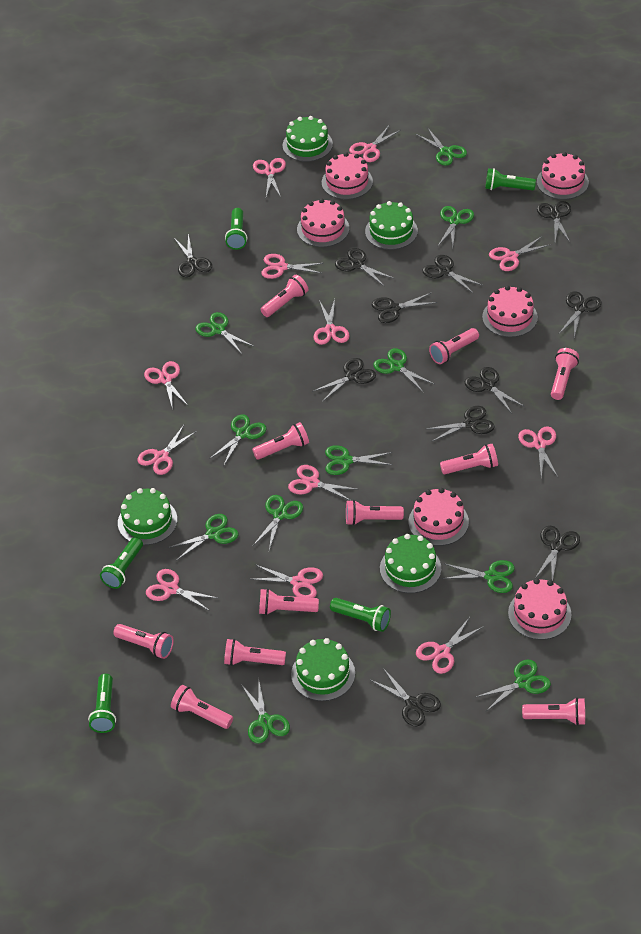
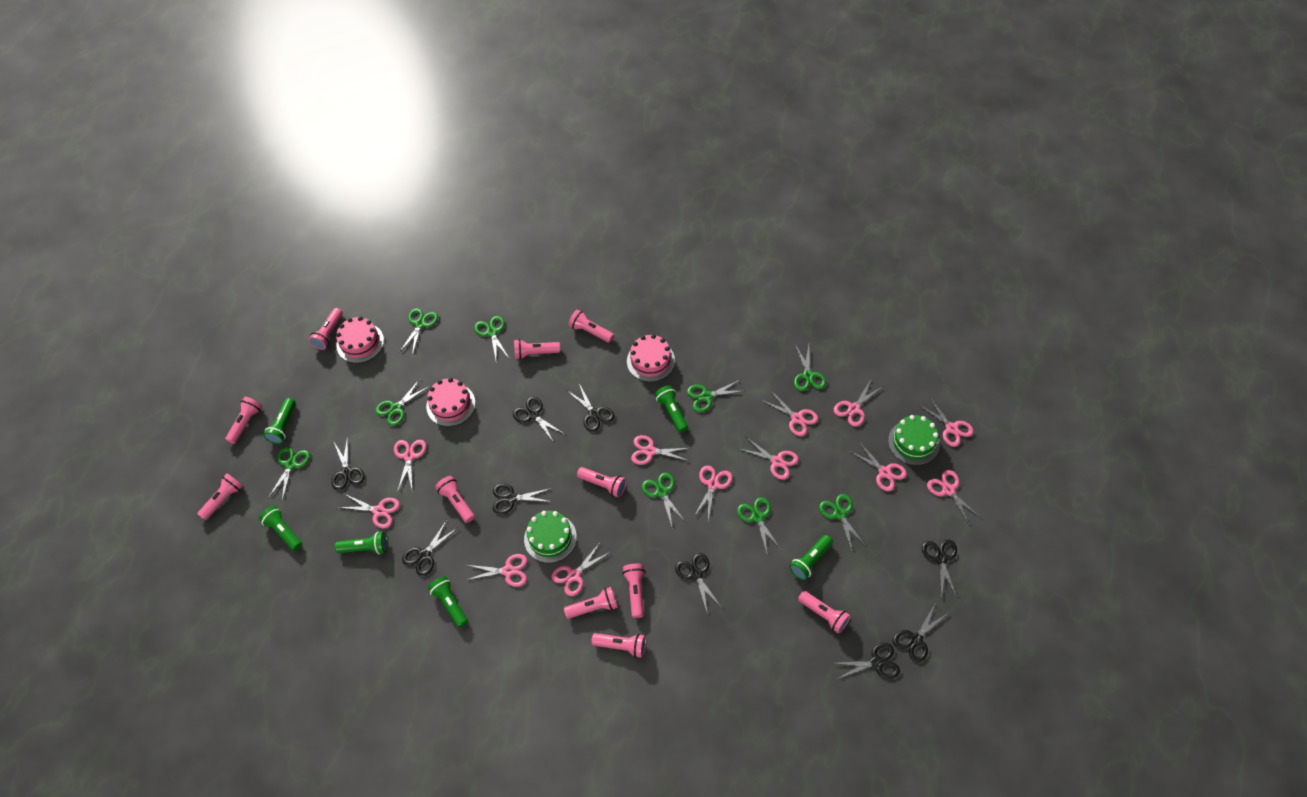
black scissors: [174,234,212,277] [312,358,376,402] [335,248,395,287] [371,668,441,727] [372,292,437,323] [422,255,484,294] [427,406,494,442] [465,367,525,414] [535,526,580,581] [537,201,571,242] [558,291,601,338] = 11 -> [331,436,365,490] [402,520,457,576] [493,483,552,514] [513,397,564,442] [568,384,615,432] [675,553,722,611] [834,643,900,679] [893,604,949,662] [922,540,957,599] = 9
green cake: [118,488,177,545] [283,116,333,162] [291,638,355,701] [365,201,418,250] [380,534,441,593] = 5 -> [524,511,577,563] [888,415,940,465] = 2
green flashlight: [88,674,116,733] [100,537,143,589] [225,208,247,250] [330,598,391,632] [485,168,536,190] = 5 -> [259,506,302,551] [263,398,296,444] [335,532,388,554] [428,576,468,627] [655,385,688,432] [789,535,833,580] = 6
green scissors: [168,514,238,560] [195,312,253,354] [209,414,266,465] [241,677,290,743] [253,495,303,550] [325,445,393,475] [373,348,434,392] [416,127,467,166] [437,206,474,248] [442,560,515,593] [476,660,551,711] = 11 -> [268,447,310,501] [375,379,430,426] [400,308,438,356] [474,316,509,359] [642,473,686,526] [687,380,743,412] [737,497,782,553] [794,344,826,391] [819,494,866,550] = 9
pink cake: [297,199,349,247] [322,152,373,199] [409,488,469,546] [482,286,538,337] [508,578,572,640] [537,152,589,200] = 6 -> [336,316,384,363] [426,378,475,426] [627,334,675,382] = 3

